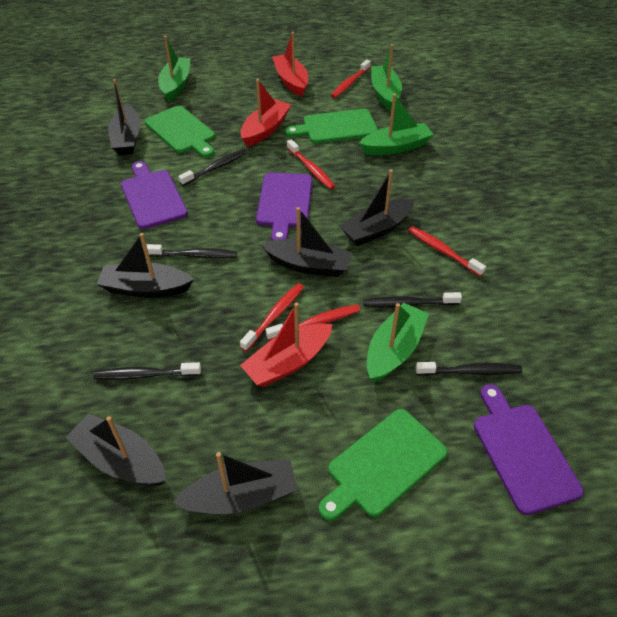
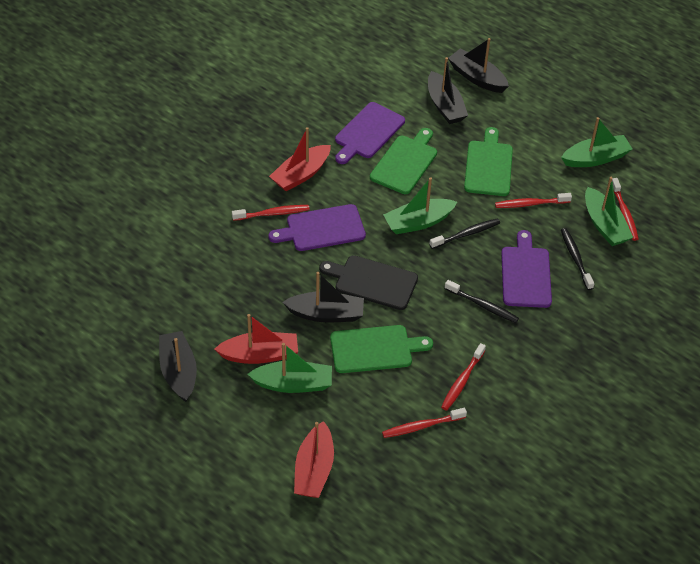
black boat: [65,413,166,486] [97,233,194,298] [108,79,141,155] [173,452,298,514] [261,207,352,277] [340,170,414,246] = 6 -> [159,331,197,402] [282,272,364,322] [428,57,468,124] [448,38,509,93] = 4
black cutting board: none = 0 -> [319,255,418,310] = 1
black toothbrush: [93,362,201,380] [146,244,237,258] [178,149,248,186] [363,292,462,307] [416,362,522,376] = 5 -> [429,218,500,249] [444,280,519,323] [561,228,594,290] = 3

